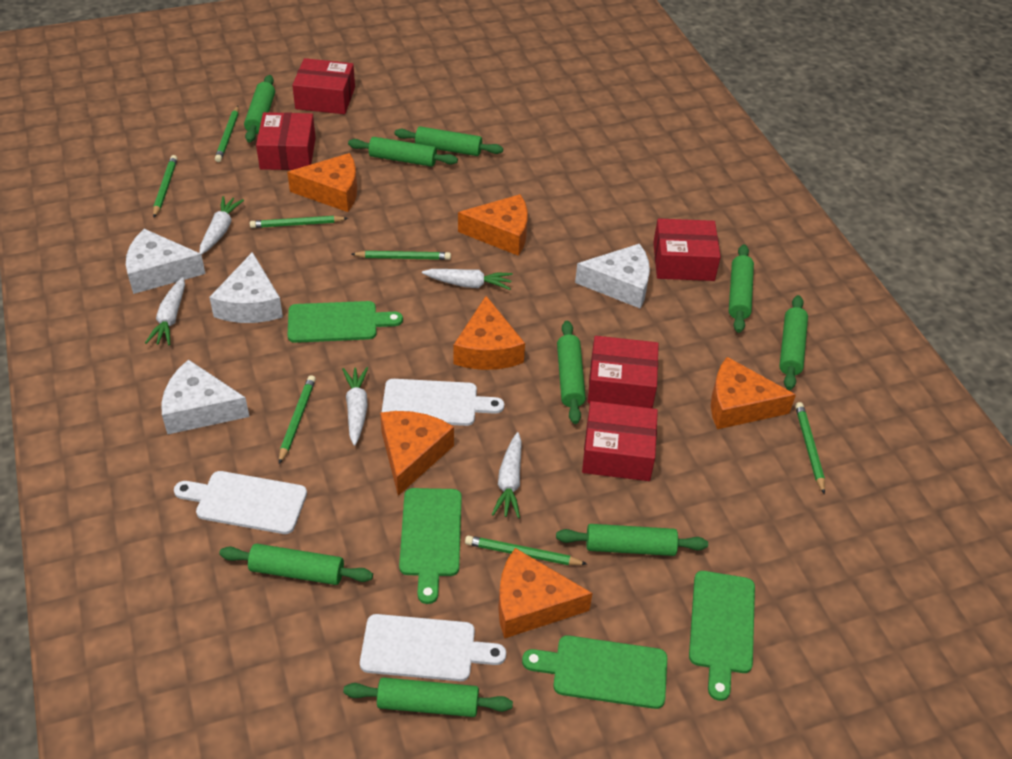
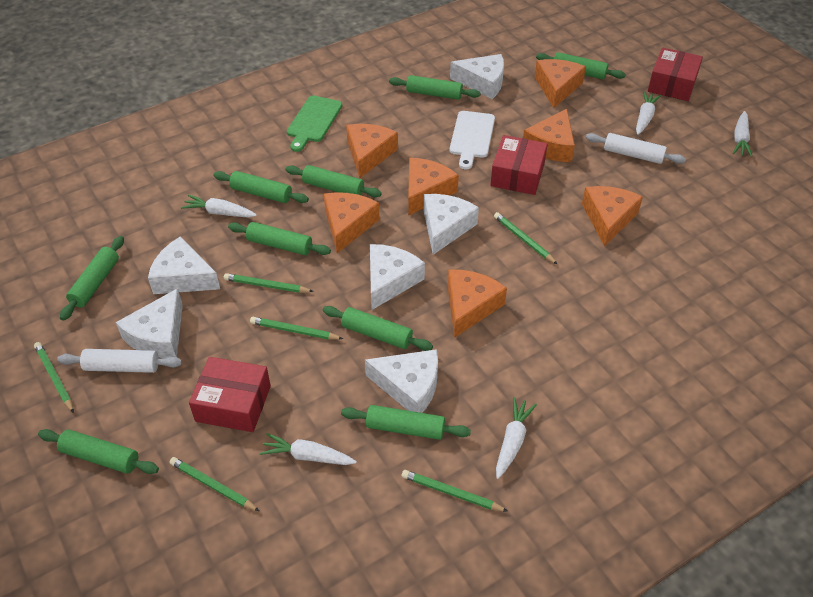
green cutting board: [288,301,403,343] [399,488,462,604] [522,635,667,709] [689,571,755,701] = 4 -> [287,96,342,152] = 1
green pencil: [153,155,177,217] [215,106,239,162] [250,216,348,228] [279,375,316,464] [351,251,451,260] [465,535,587,565] [795,402,825,494] = 7 -> [34,342,74,413] [170,457,259,511] [224,273,314,293] [250,317,343,340] [402,470,508,512] [494,212,557,264] = 6
orange cheese: [287,153,357,212] [380,411,454,496] [453,296,525,370] [458,194,528,256] [498,548,592,639] [711,357,796,429] = 6 -> [324,192,380,253] [346,124,398,178] [408,158,459,216] [448,269,507,338] [523,109,575,162] [535,59,586,108] [582,186,643,247] = 7
red box: [256,112,316,170] [292,58,355,114] [582,401,658,481] [588,336,659,408] [653,218,721,281] = 5 -> [189,357,271,432] [490,135,548,195] [648,48,703,101] = 3
white cheese: [126,229,206,294] [161,360,249,434] [209,252,283,323] [575,244,650,308] = 4 -> [116,288,183,358] [148,236,220,294] [365,349,438,413] [370,244,425,310] [424,194,479,255] [450,54,504,99] = 6
white cutting board: [174,471,307,534] [360,614,506,681] [382,379,504,426] = 3 -> [450,111,495,169] = 1
white rolling pin: none = 0 -> [57,349,182,373] [586,133,686,164] = 2

